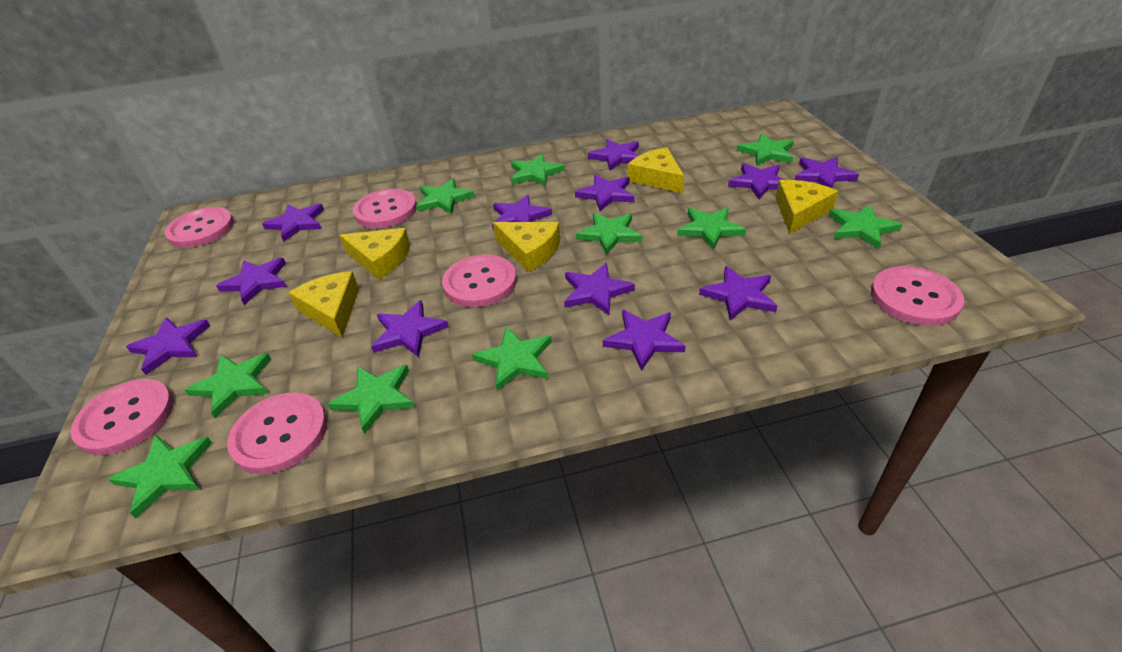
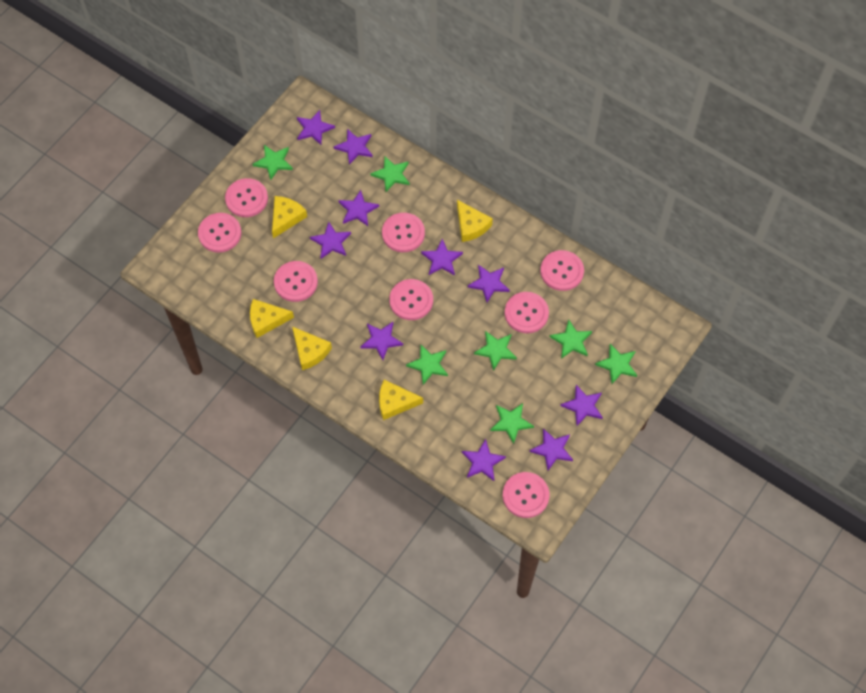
green star: [108,435,212,518] [185,353,271,418] [328,365,415,434] [416,178,475,214] [472,326,552,391] [511,154,565,187] [576,212,642,255] [677,208,746,250] [737,134,794,166] [829,205,902,249] = 10 -> [253,145,293,180] [370,156,409,192] [406,345,448,385] [474,331,517,371] [490,403,534,444] [550,320,592,359] [595,344,637,384] = 7
pink button: [70,379,174,455] [165,207,234,248] [227,393,327,474] [353,189,417,228] [442,255,517,307] [871,266,965,326] = 6 -> [198,213,241,253] [225,178,268,217] [274,261,318,302] [382,213,425,252] [389,279,433,320] [503,472,549,518] [505,292,549,333] [540,250,584,291] = 8
purple star: [126,317,210,375] [216,258,287,305] [262,204,324,242] [371,300,449,357] [492,195,552,230] [564,263,635,315] [575,175,635,211] [588,139,639,170] [603,310,686,371] [699,266,777,320] [728,163,785,199] [794,157,859,188] = 12 -> [297,110,335,145] [310,222,351,259] [334,129,373,165] [339,190,379,226] [360,322,403,360] [421,239,463,275] [462,439,506,481] [468,265,510,302] [529,428,573,470] [560,385,603,426] = 10

